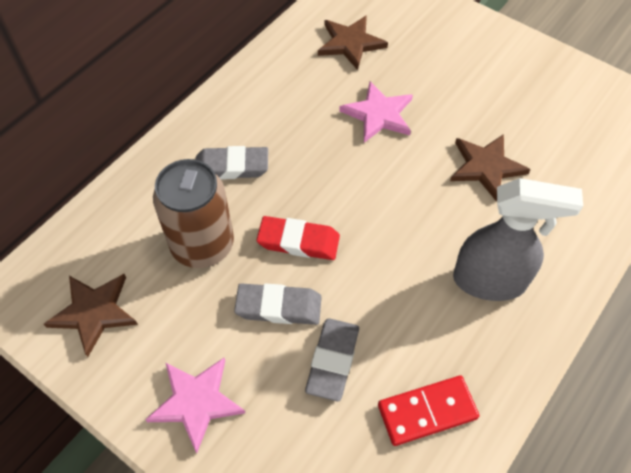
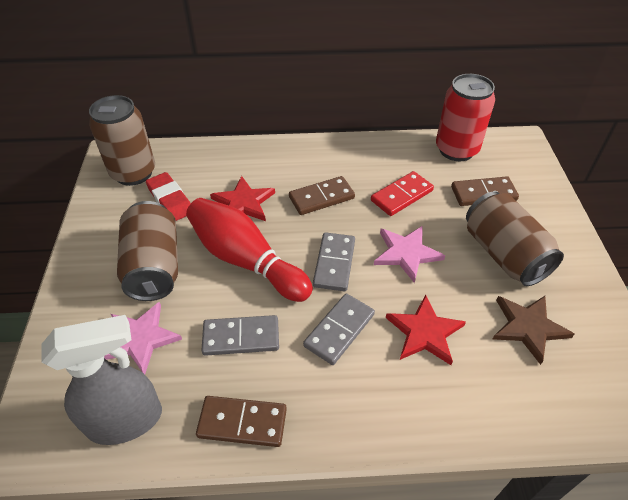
brown can: [153,159,234,268] = 1 -> [89,95,155,186] [117,201,178,301] [466,191,564,286] = 3
brown domino: none = 0 -> [196,396,287,447] [289,176,355,215] [451,176,519,206] = 3
brown star: [44,274,138,357] [318,15,388,70] [450,134,531,202] = 3 -> [493,296,574,365] = 1
grey domino: none = 0 -> [201,315,279,356] [303,293,375,365] [313,232,355,291] = 3
grey eraser: [195,146,268,179] [234,283,322,325] [305,318,359,401] = 3 -> none = 0
red bowling pin: none = 0 -> [186,198,313,302] = 1
red can: none = 0 -> [436,74,495,161] = 1
red star: none = 0 -> [210,176,275,221] [386,294,466,365] = 2

